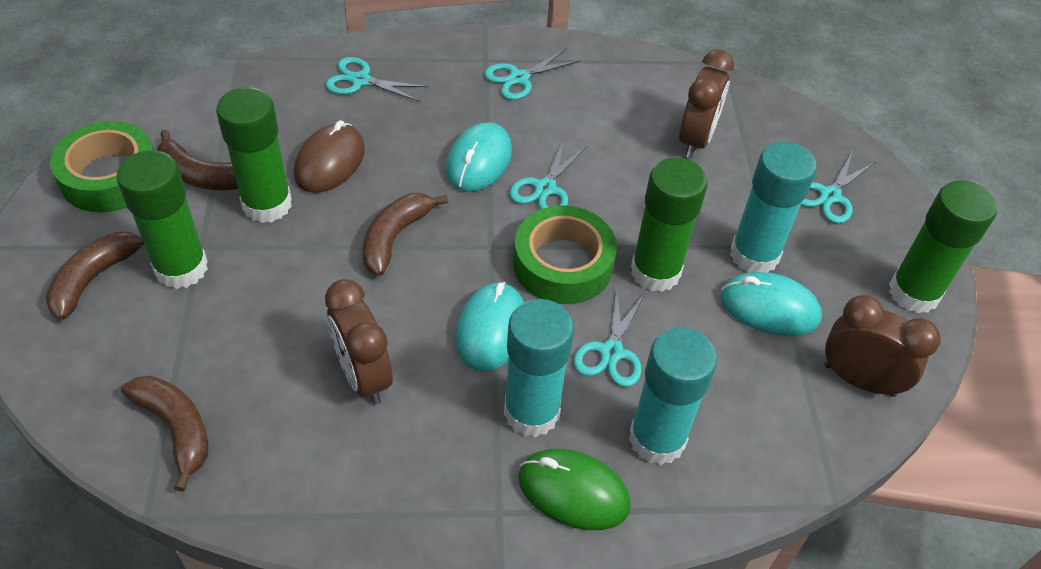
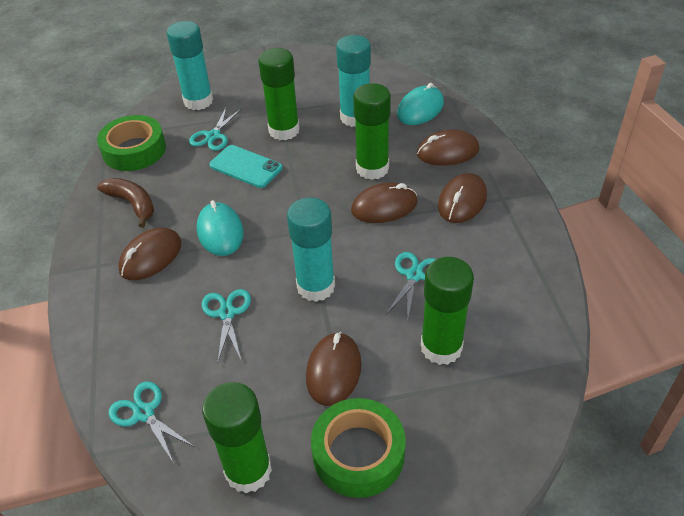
brown banana: [46,232,144,320] [121,376,208,492] [157,130,238,190] [363,193,448,276] = 4 -> [97,178,154,228] = 1
brown clock: [325,279,393,405] [679,49,734,158] [824,295,941,397] = 3 -> none = 0
brown mouse: [294,120,365,193] = 1 -> [118,228,182,280] [306,332,362,406] [351,182,418,223] [417,130,479,166] [438,173,487,223] = 5
green mouse: [518,449,631,530] = 1 -> none = 0
turquoise mouse: [446,122,512,191] [456,282,524,371] [721,272,822,336] = 3 -> [197,200,244,256] [397,83,444,125] = 2
turquoise phone: none = 0 -> [209,145,283,188] = 1
turquoise scissors: [325,57,429,102] [484,49,580,100] [509,138,587,209] [573,289,645,387] [801,150,875,224] = 5 -> [109,381,195,464] [189,106,242,151] [202,289,251,364] [386,252,436,322] = 4

